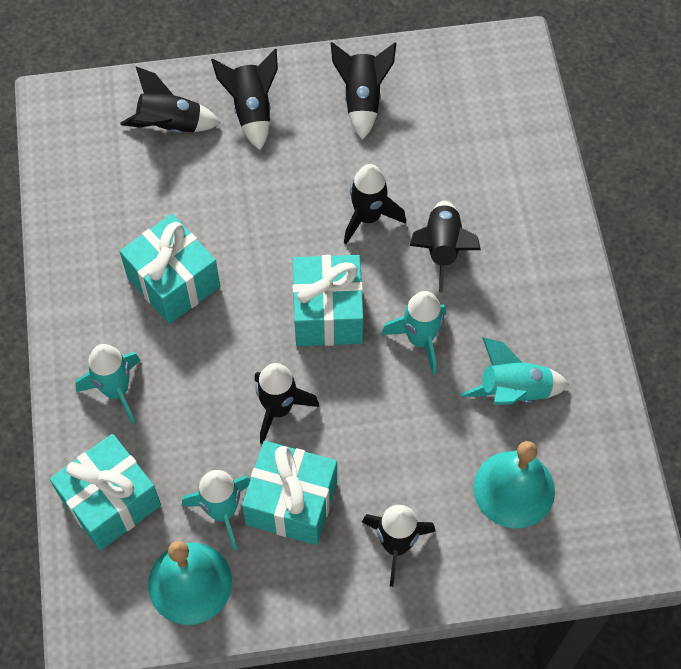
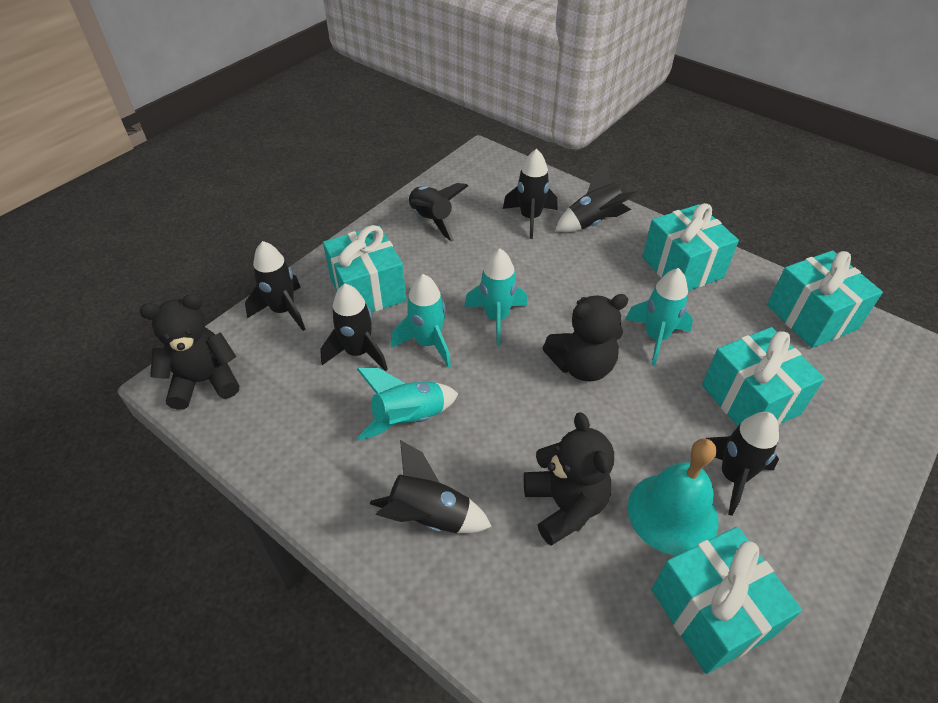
black teddy bear: none = 0 -> [140,294,239,410] [524,412,614,546] [543,294,629,382] = 3
turquoise bell: [148,541,232,625] [473,441,555,528] = 2 -> [628,438,718,556] = 1
turquoise gift: [50,434,161,551] [120,214,220,324] [242,441,337,545] [293,255,363,346] = 4 -> [323,225,406,313] [642,203,739,291] [652,527,802,674] [702,327,825,426] [767,250,883,348] = 5

